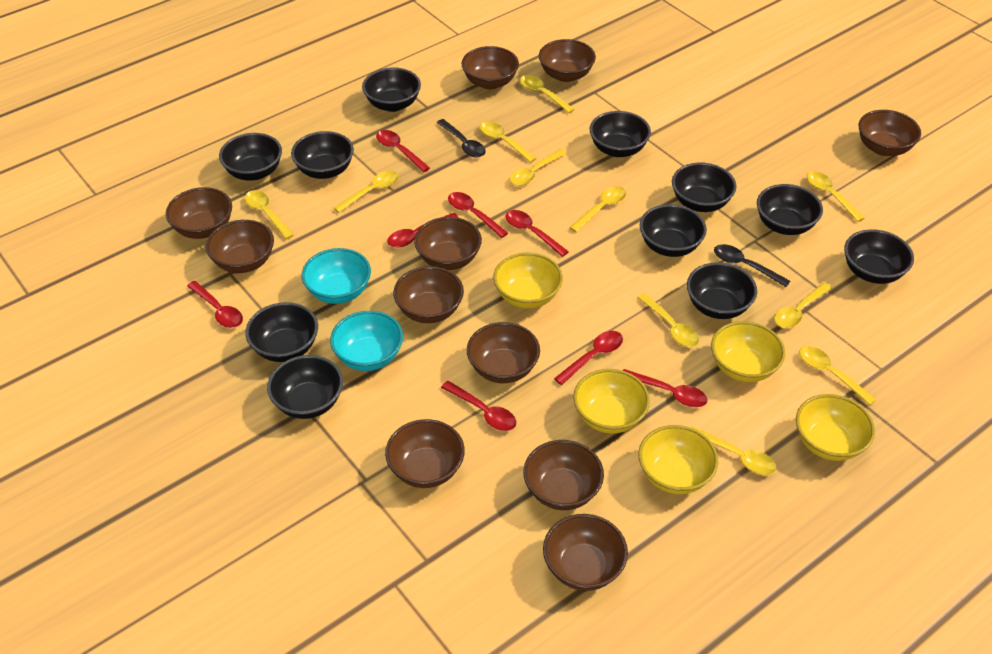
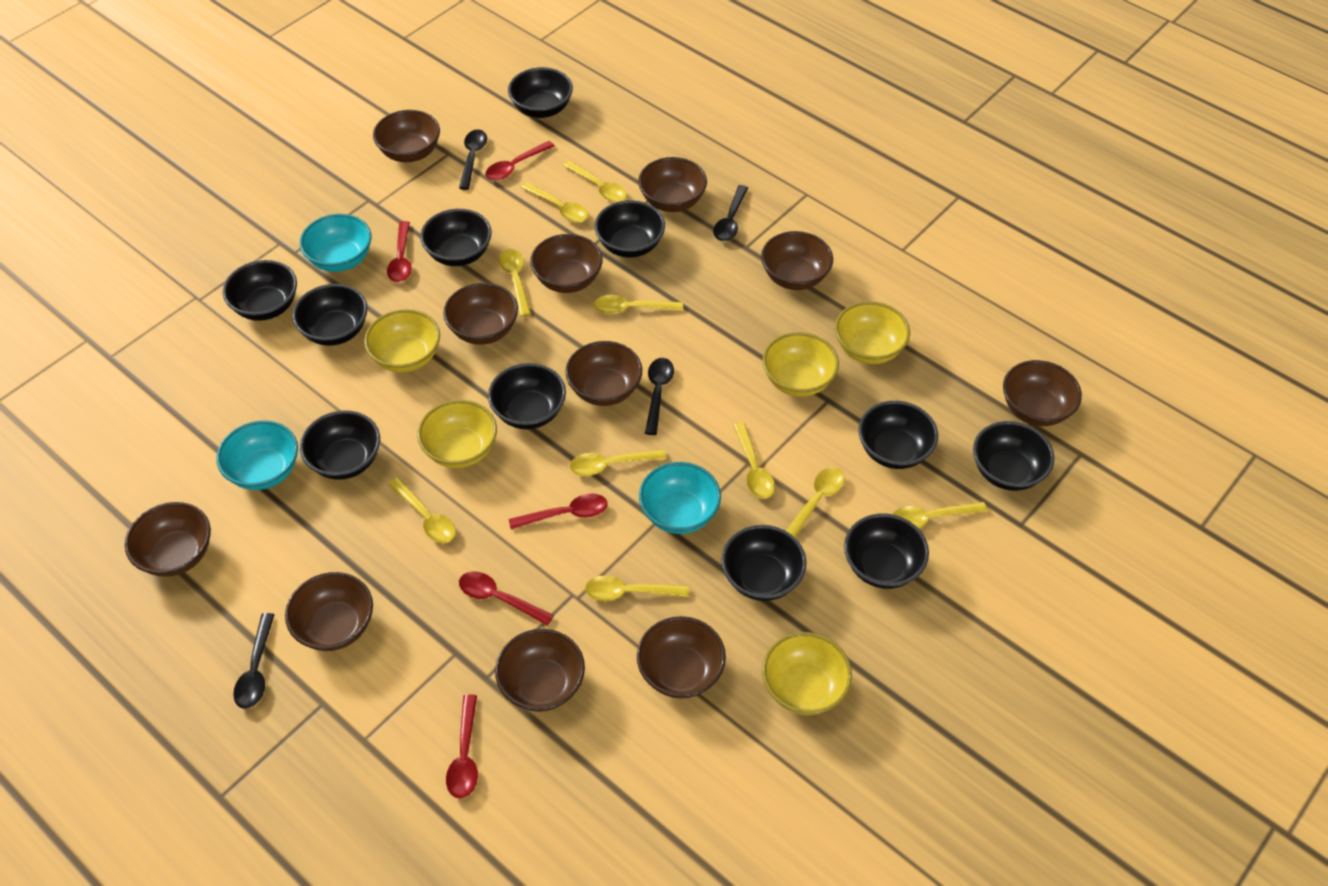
black spoon: [437,119,485,158] [714,244,790,287] = 2 -> [233,613,275,709] [459,129,487,190] [645,358,674,435] [713,185,748,241] = 4
red spoon: [187,281,243,328] [376,130,430,172] [387,213,459,247] [441,381,516,431] [448,192,508,238] [505,210,569,257] [554,331,623,385] [623,369,708,407] = 8 -> [387,221,412,282] [446,694,478,799] [459,571,554,626] [485,141,555,180] [509,493,607,529] = 5
turquoise bowl: [302,248,371,304] [330,311,403,371] = 2 -> [216,420,298,490] [300,214,372,272] [639,462,721,534] = 3
yellow spoon: [245,190,294,239] [334,171,399,213] [480,122,537,163] [509,149,567,186] [520,75,575,113] [569,186,626,233] [637,293,699,347] [690,426,776,475] [774,282,832,328] [799,346,877,405] [807,171,865,222] = 11 -> [388,477,456,543] [499,249,531,317] [521,182,588,222] [563,160,627,202] [570,449,666,476] [585,575,689,601] [594,295,683,314] [733,422,775,499] [786,467,845,537] [893,502,987,529] = 10

